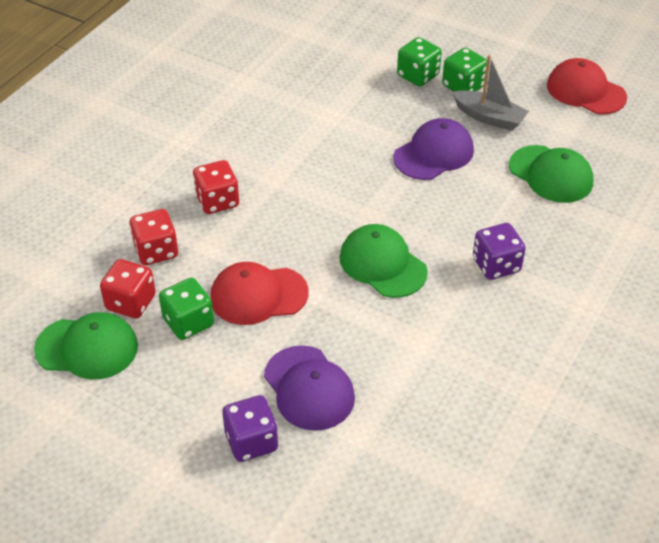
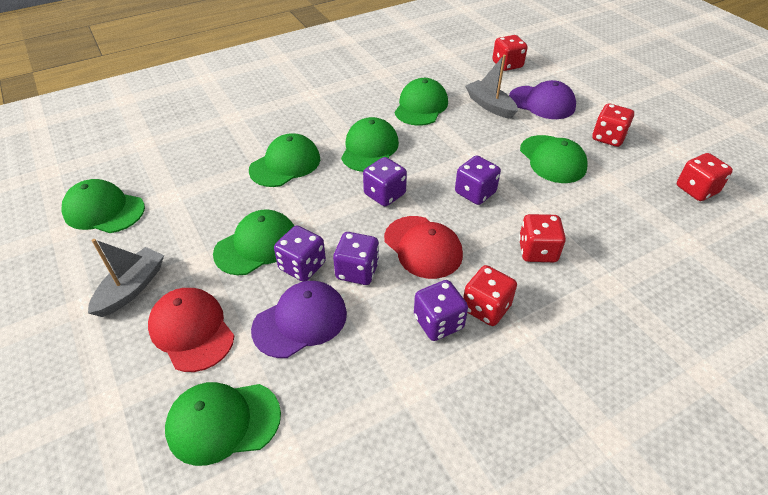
green cap: [34,312,138,380] [339,224,428,298] [509,145,593,203] = 3 -> [61,179,145,233] [165,382,281,466] [213,209,294,275] [249,133,320,187] [341,117,399,172] [395,78,448,126] [520,135,588,183] = 7
green dice: [159,278,214,340] [397,37,442,86] [442,48,487,92] = 3 -> none = 0
grey boat: [452,55,529,131] = 1 -> [88,239,164,317] [465,55,518,119] = 2
purple dice: [222,395,278,462] [473,223,526,280] = 2 -> [274,226,326,282] [333,232,379,285] [363,157,407,207] [414,280,468,341] [455,155,501,205] = 5
red dice: [100,259,156,318] [129,209,178,265] [193,160,239,214] = 3 -> [463,265,517,326] [492,35,528,71] [519,214,566,262] [592,103,634,147] [677,153,733,201] = 5

